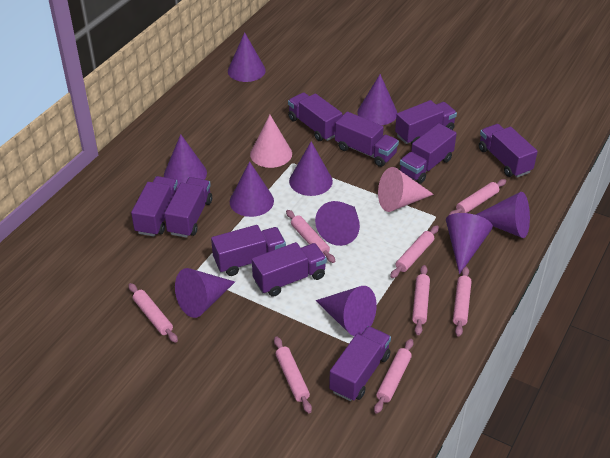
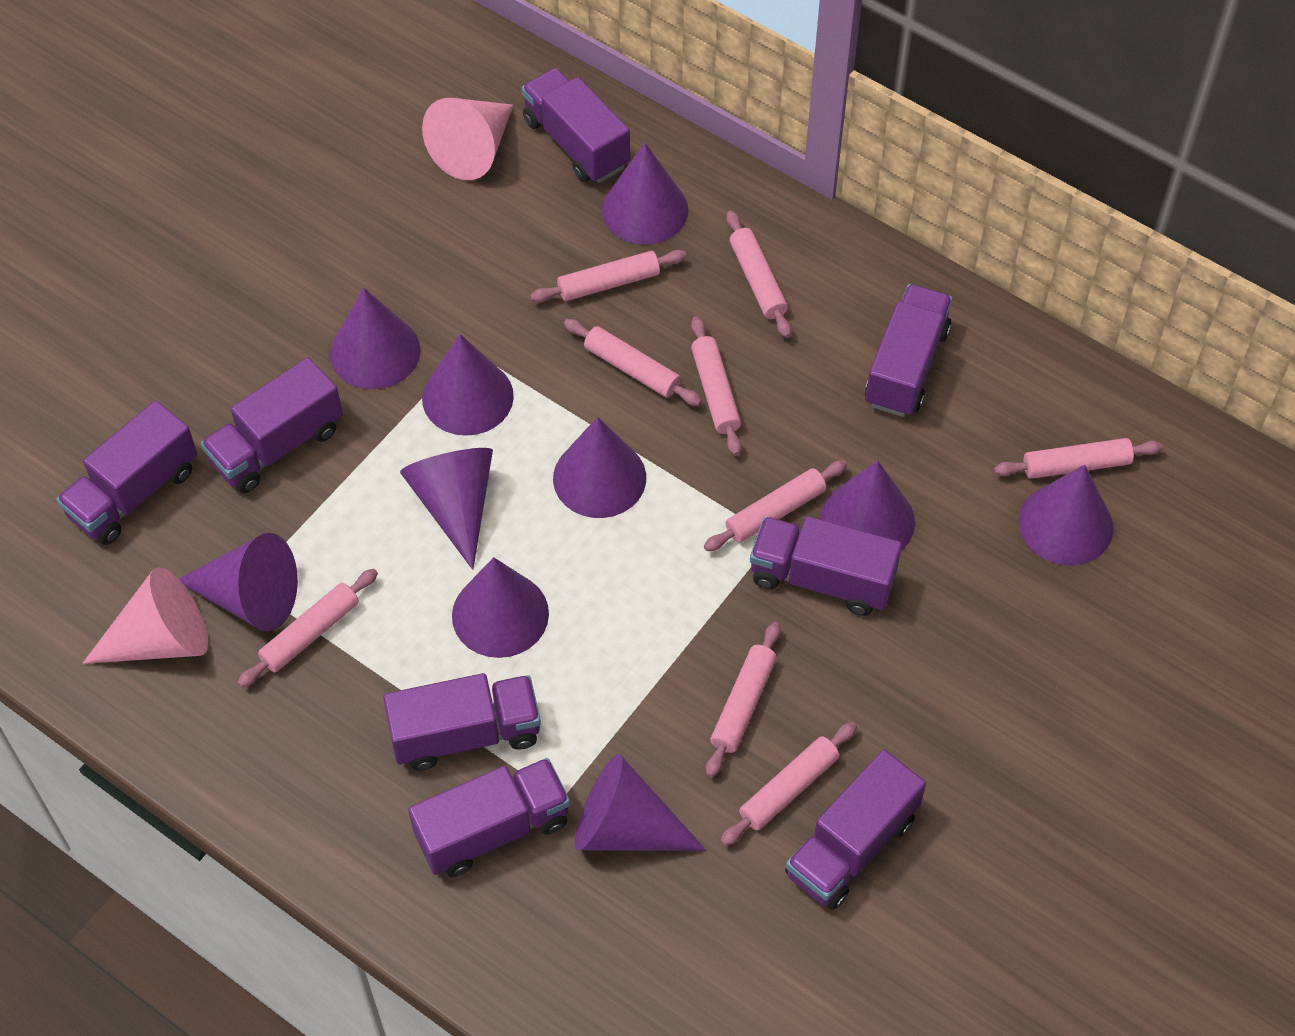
pink rolling pin: [128,283,178,343] [274,336,312,413] [286,210,335,263] [374,339,413,414] [390,226,439,278] [412,265,430,335] [448,179,506,216] [453,267,472,337] = 8 -> [238,569,378,687] [530,250,686,302] [564,319,702,406] [691,316,741,456] [704,460,847,551] [706,622,780,778] [721,722,857,846] [726,211,792,338] [994,438,1163,479] = 9
purple truck: [131,176,178,237] [164,177,212,238] [211,225,286,276] [252,242,327,297] [288,92,342,141] [329,326,391,401] [335,112,399,167] [395,100,457,145] [399,123,457,184] [479,124,538,178] = 10 -> [56,401,197,545] [201,357,343,493] [383,673,541,771] [408,758,570,877] [521,68,630,183] [750,516,902,616] [785,750,926,910] [865,284,953,417] = 8

